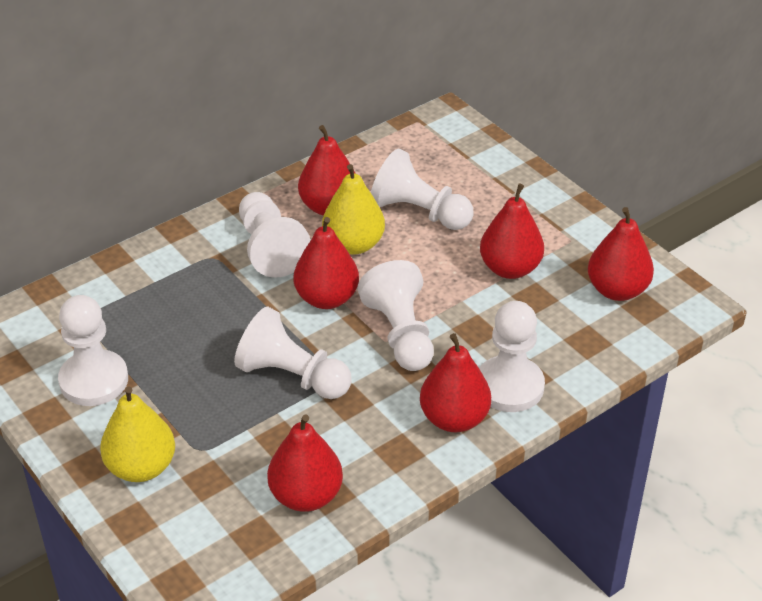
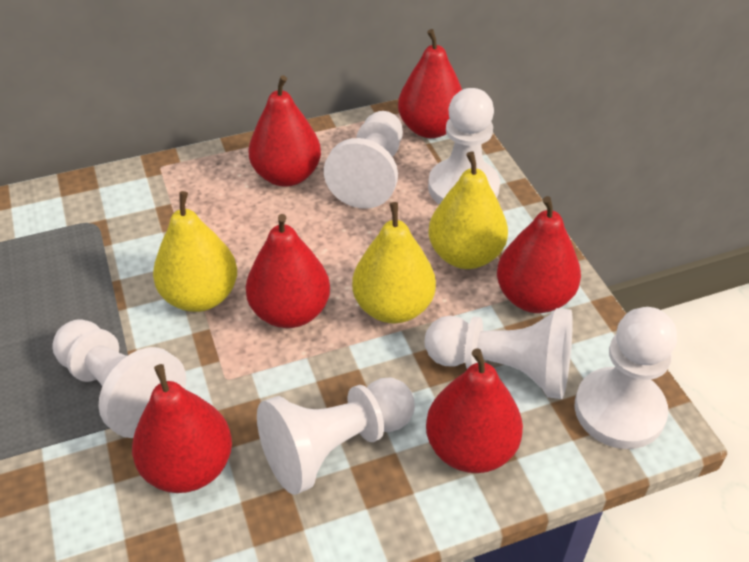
yellow pear: [100,387,175,482] [322,164,385,254] = 2 -> [153,191,237,312] [352,202,436,323] [429,151,508,269] = 3

